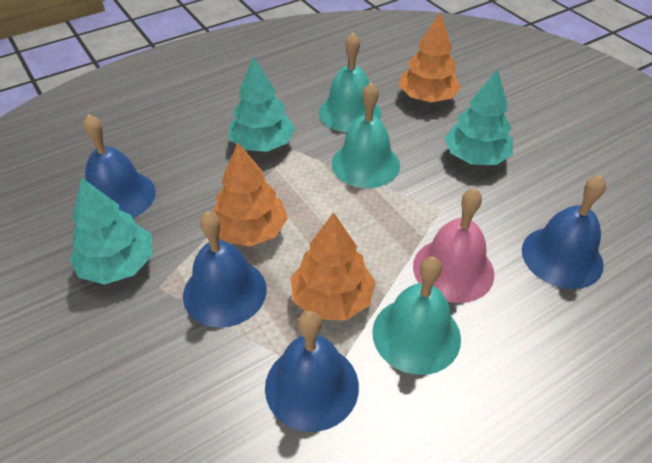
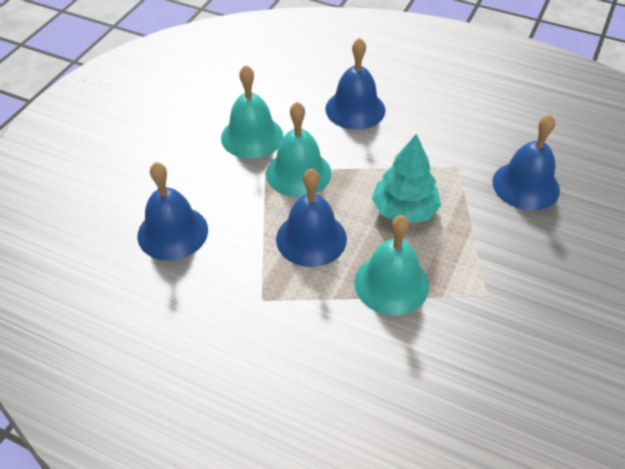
orange tree: [213,143,288,247] [291,212,375,321] [399,12,461,102] = 3 -> none = 0
pink bell: [413,188,494,303] = 1 -> none = 0
turquoise tree: [70,177,153,285] [228,56,295,152] [444,69,513,165] = 3 -> [372,134,441,223] = 1

